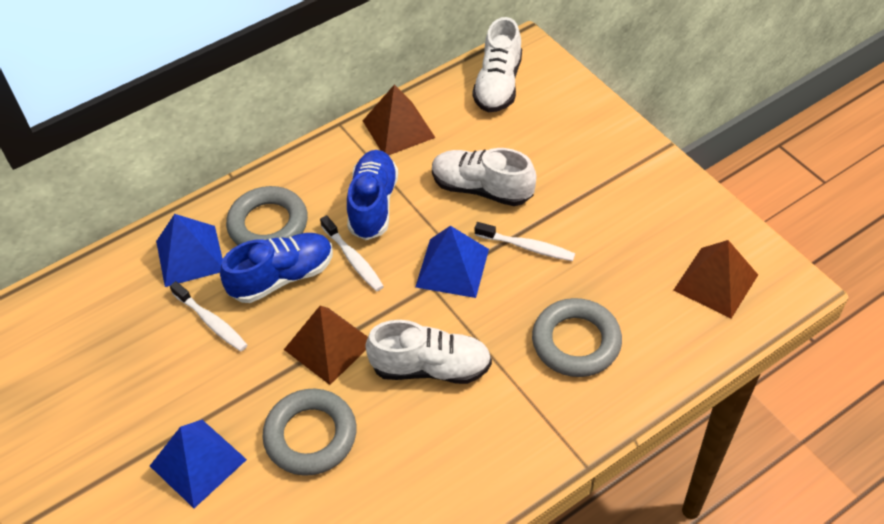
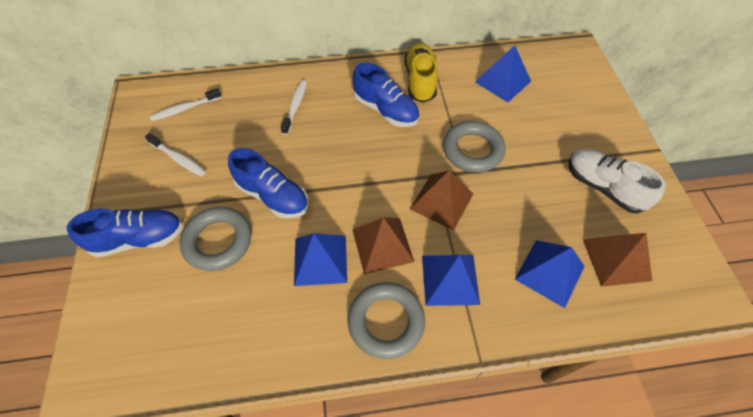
blue pyramid: [150,420,247,508] [156,214,223,287] [415,226,489,298] = 3 -> [294,233,347,286] [422,255,480,306] [475,45,531,102] [515,240,585,308] = 4
blue shoe: [220,233,333,303] [347,150,398,240] = 2 -> [66,208,183,257] [228,148,308,219] [353,62,419,127] = 3
white shoe: [365,320,492,384] [432,148,536,206] [472,17,522,113] = 3 -> [568,149,666,213] = 1
yellow shoe: none = 0 -> [405,43,438,103] = 1

